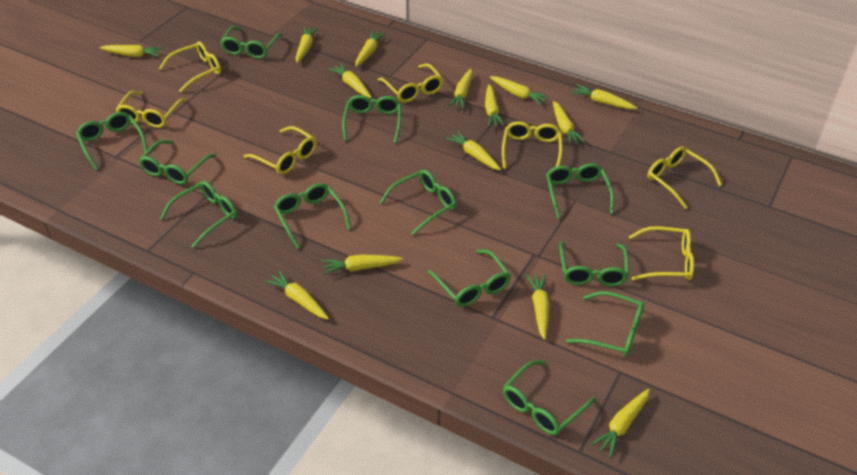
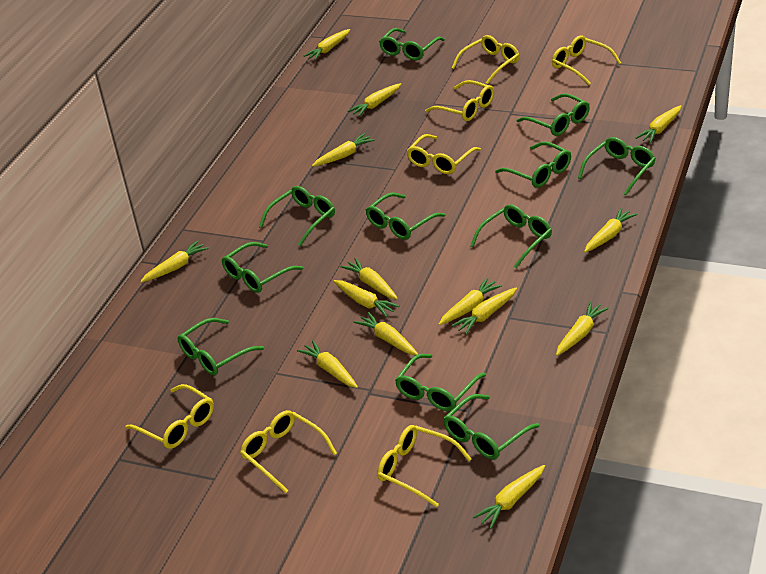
green glasses: [76,112,148,170] [139,140,216,184] [160,181,237,248] [220,26,283,59] [274,183,351,249] [342,95,401,143] [380,170,456,235] [428,249,511,307] [503,360,596,435] [546,163,614,219] [559,241,629,286] [566,291,644,357] = 12 -> [178,318,264,375] [222,242,304,293] [259,186,335,246] [366,193,446,240] [379,28,445,61] [395,354,486,411] [443,394,539,459] [471,204,552,268] [495,142,571,188] [517,93,590,136] [578,137,656,195] = 11

